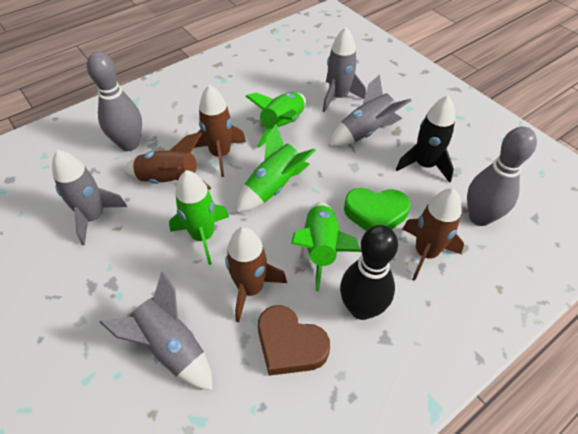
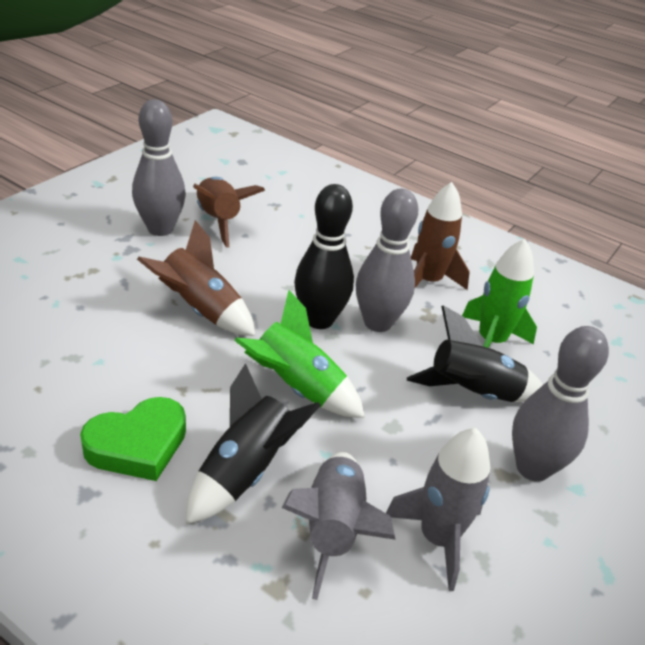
black rocket: [396,96,455,183] = 1 -> [186,363,321,524] [407,305,543,402] = 2
brown heart: [258,305,330,376] = 1 -> none = 0
brown rocket: [123,132,211,189] [194,84,246,177] [225,227,287,322] [403,188,464,281] = 4 -> [137,220,255,336] [193,177,265,248] [411,182,470,290] = 3
green rocket: [169,170,229,265] [236,124,316,213] [245,92,306,148] [291,202,361,292] = 4 -> [234,290,365,418] [462,239,537,348] = 2
grey bowling pin: [87,52,142,151] [467,127,537,226] = 2 -> [132,99,186,236] [356,189,418,332] [512,326,609,482] = 3
grey rocket: [52,150,127,245] [100,271,213,390] [323,27,366,112] [328,74,412,147] = 4 -> [282,452,396,600] [386,428,490,591] = 2

